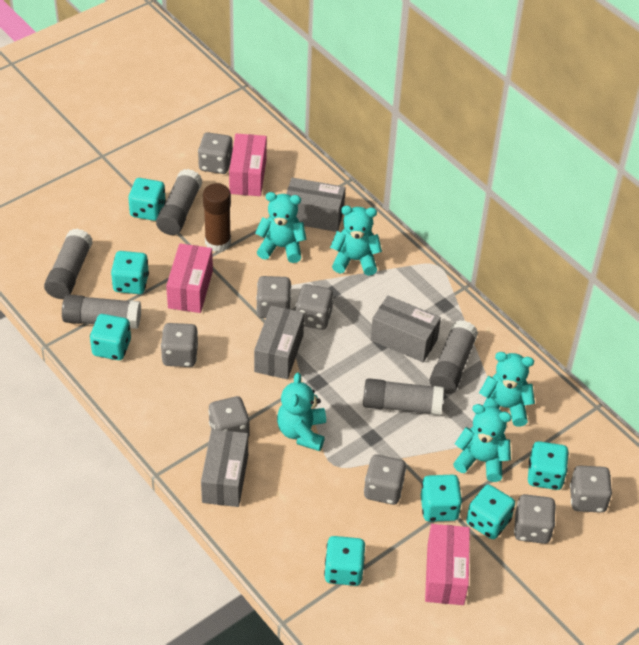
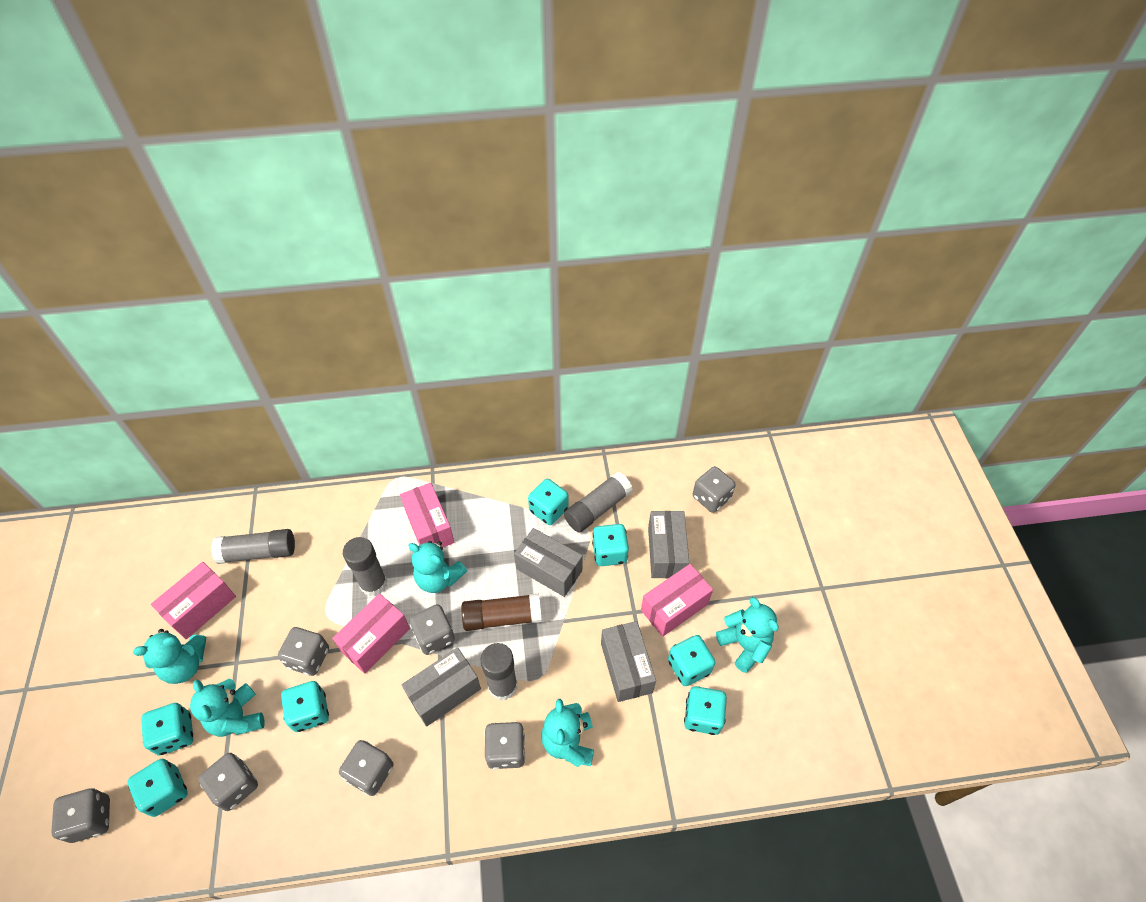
grey dice: [161,323,198,367] [198,132,233,174] [208,396,250,438] [256,276,291,318] [296,284,334,330] [364,455,406,505] [514,494,556,544] [570,466,612,513] = 8 -> [51,788,110,843] [198,753,258,811] [278,627,329,676] [339,740,394,796] [409,604,455,655] [485,722,525,769] [693,466,736,513] = 7
grey glue stick: [44,229,93,299] [62,294,141,329] [156,169,202,235] [363,378,444,416] [430,320,478,394] = 5 -> [211,529,295,564] [343,537,387,596] [480,643,517,701] [564,472,633,532] = 4
pink box: [166,244,213,313] [229,134,267,196] [425,524,470,605] = 3 -> [151,562,236,640] [332,593,410,674] [400,483,455,547] [641,564,713,637] = 4

